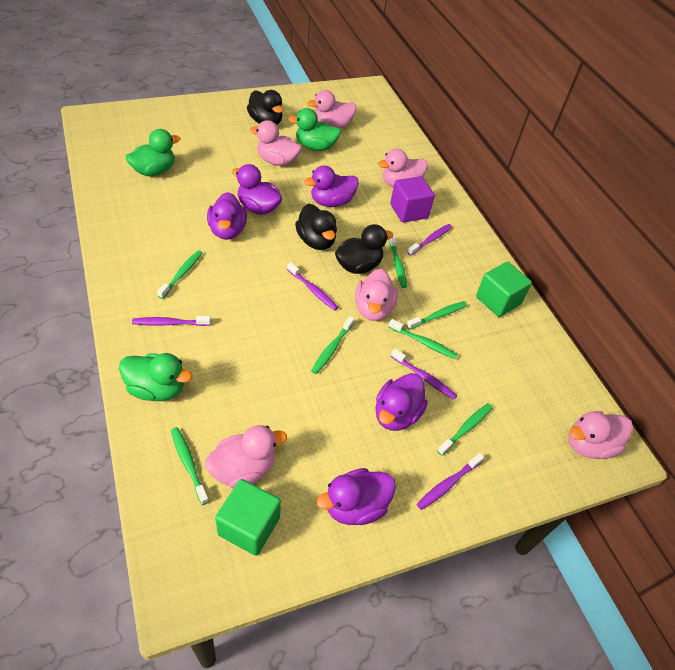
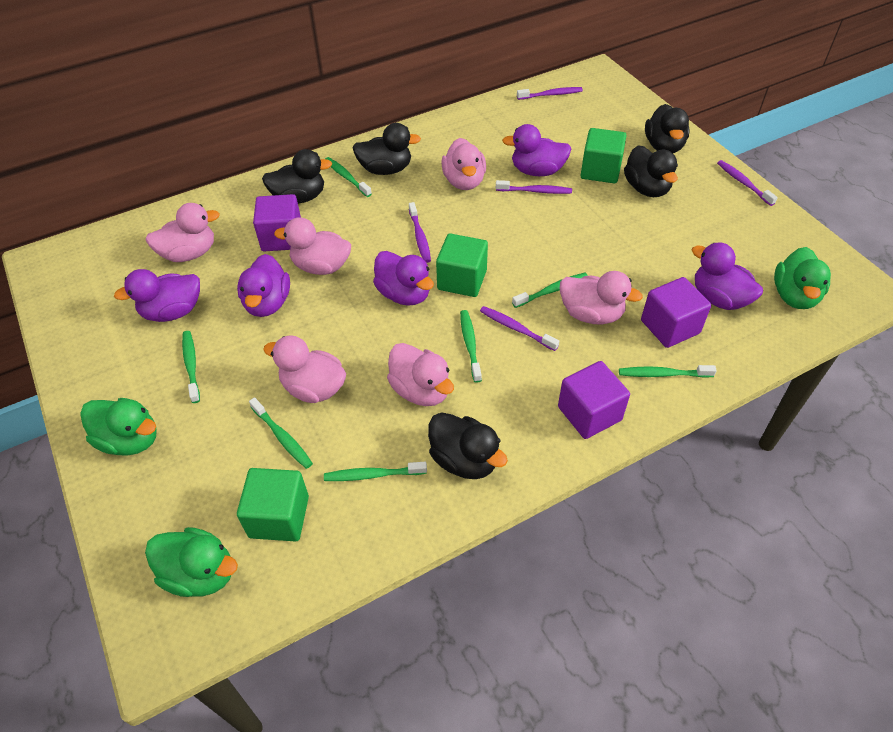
black duck: [247,90,283,125] [295,204,337,250] [335,224,394,274] = 3 -> [262,149,332,204] [352,123,421,175] [428,412,508,479] [624,145,678,197] [645,104,690,153] = 5
green cube: [215,479,281,556] [476,262,532,317] = 2 -> [237,468,309,542] [436,233,488,297] [580,128,626,183] = 3
purple cube: [390,176,435,223] = 1 -> [253,194,301,251] [558,361,630,439] [641,277,711,348] = 3

